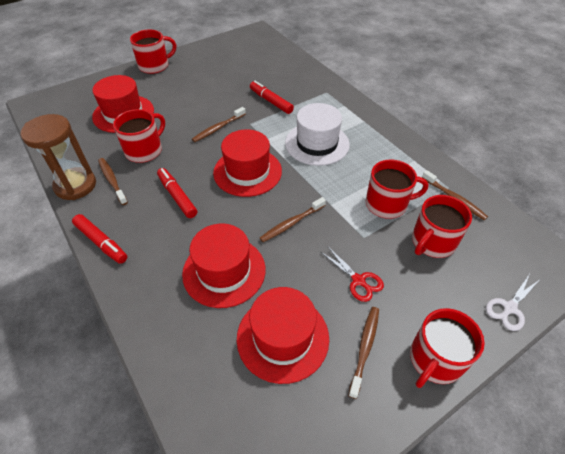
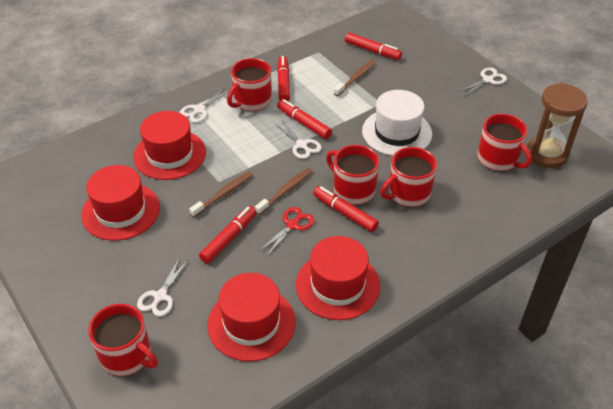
brown toothbrush: [98,158,128,205] [192,107,246,142] [260,197,326,242] [348,307,379,399] [422,170,488,220] = 5 -> [189,172,253,217] [255,168,312,215] [334,60,376,96] = 3
red marker: [72,214,127,264] [157,168,197,218] [250,81,294,114] = 3 -> [199,206,257,263] [277,56,290,101] [277,99,332,139] [313,186,379,232] [345,32,402,60] = 5
white scissors: [486,275,539,331] = 1 -> [137,257,189,317] [180,89,228,123] [274,121,322,159] [458,67,507,96] = 4

